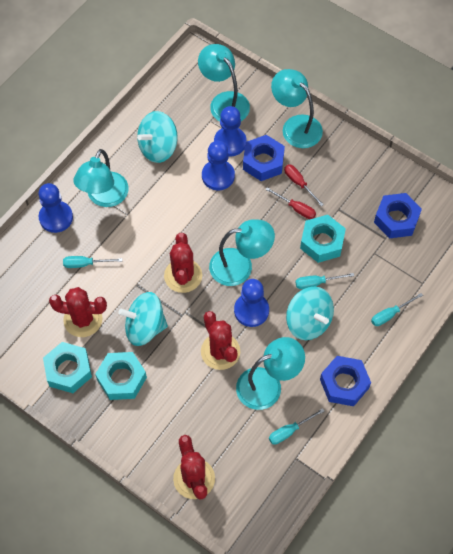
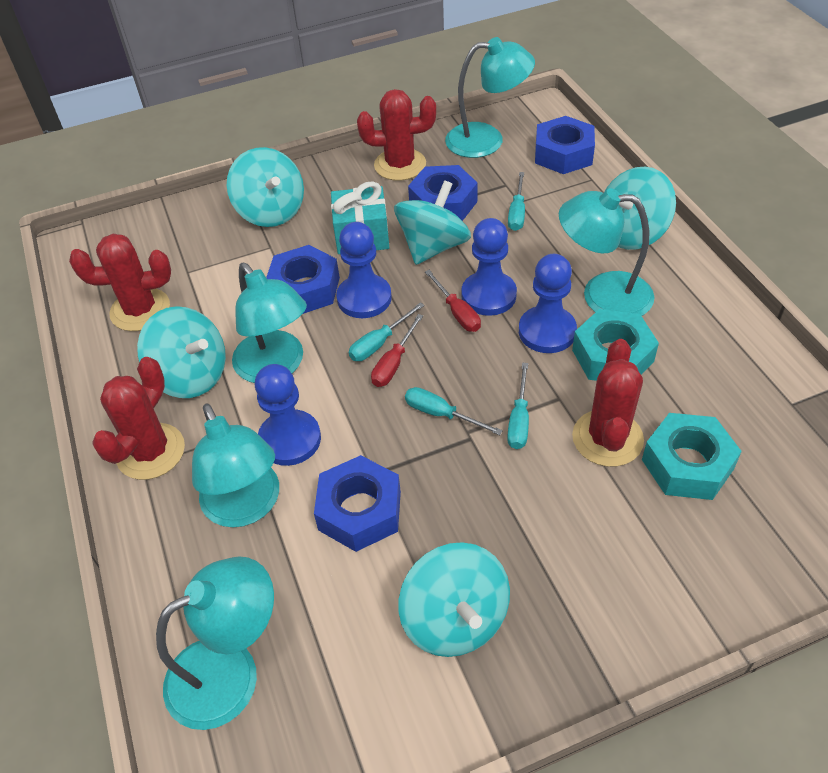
blue nut: [243,135,285,181] [320,356,371,406] [374,193,422,238] = 3 -> [266,245,340,314] [314,455,401,552] [408,165,478,221] [535,116,595,174] = 4
turquoise gift: none = 0 -> [331,181,389,254] = 1
turquoise nut: [43,342,92,393] [95,352,147,400] [300,215,346,263] = 3 -> [572,309,659,381] [642,413,742,500] = 2
turquoise spinning top: [118,292,168,346] [137,111,178,163] [286,287,334,340] = 3 -> [137,306,226,398] [227,147,304,227] [394,180,471,265] [398,542,510,657] [605,167,676,250] = 5

